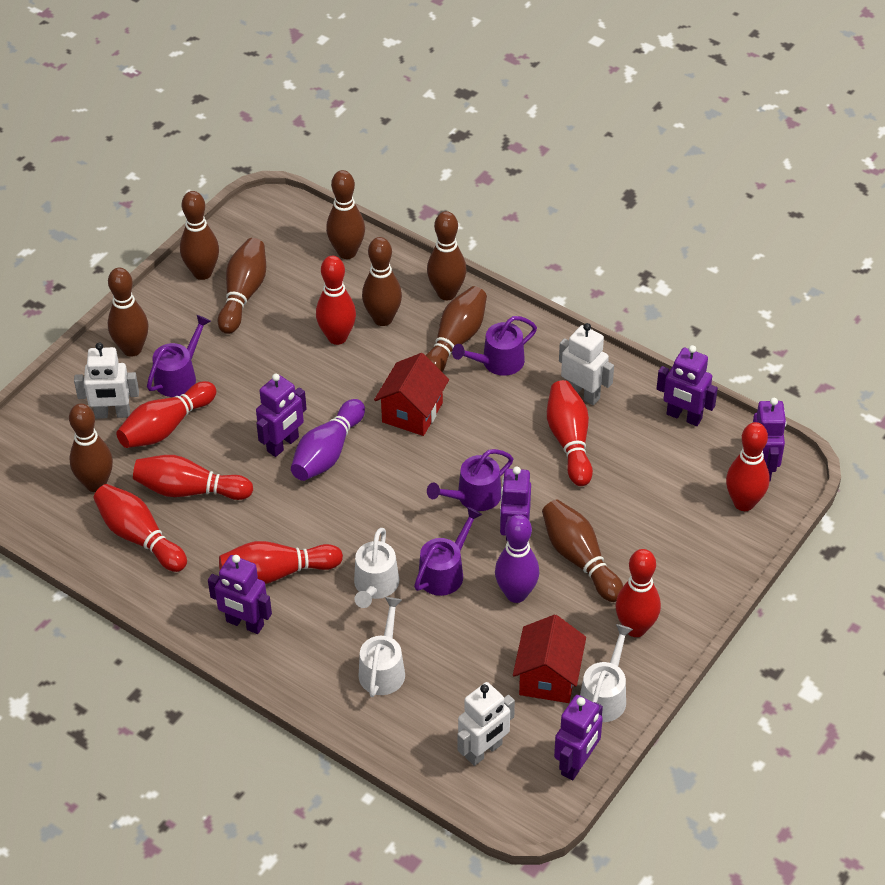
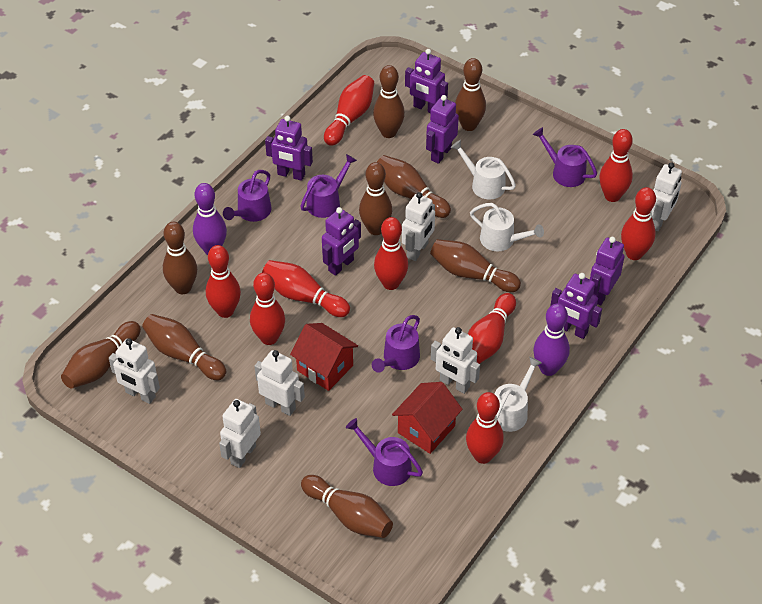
purple watering can: [147,315,211,397] [414,507,482,596] [427,449,513,511] [452,316,537,376] = 4 -> [223,170,271,222] [300,154,357,218] [346,418,423,486] [372,315,420,373] [533,127,597,187] = 5
red bowling pin: [93,484,187,572] [116,381,216,448] [133,455,253,500] [219,541,343,584] [316,256,356,345] [547,380,593,486] [616,549,661,637] [726,422,770,511] = 8 -> [206,245,241,318] [250,272,285,345] [262,260,350,317] [324,75,374,146] [374,217,408,290] [466,392,504,464] [468,293,516,364] [599,129,633,202] [621,187,656,260] = 9
white robot: [74,343,139,419] [457,682,515,766] [559,323,614,405] = 3 -> [109,338,160,404] [219,399,261,468] [255,350,305,416] [402,192,435,261] [431,327,480,394] [651,162,682,231] = 6

